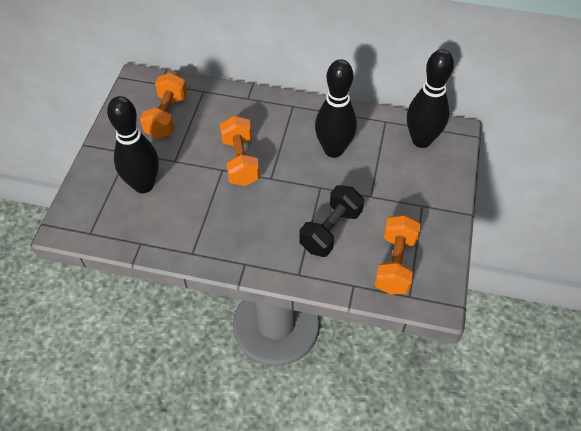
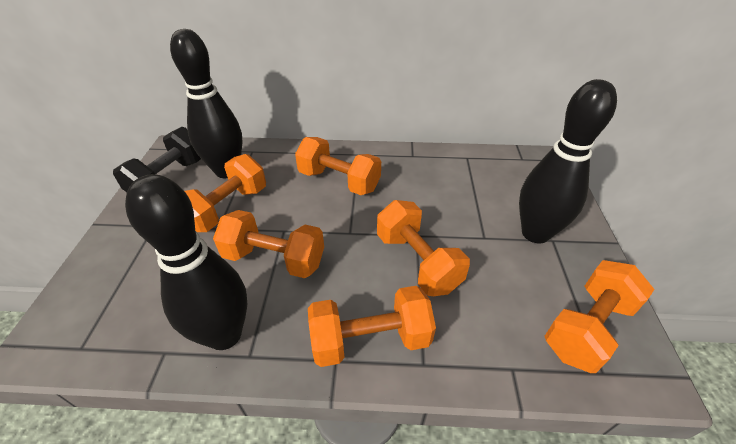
orange dumbbell: [140,72,187,139] [220,116,260,186] [375,215,421,295] = 3 -> [185,154,266,232] [213,210,324,278] [295,137,381,195] [308,286,436,367] [377,200,470,296] [545,260,654,373] = 6

